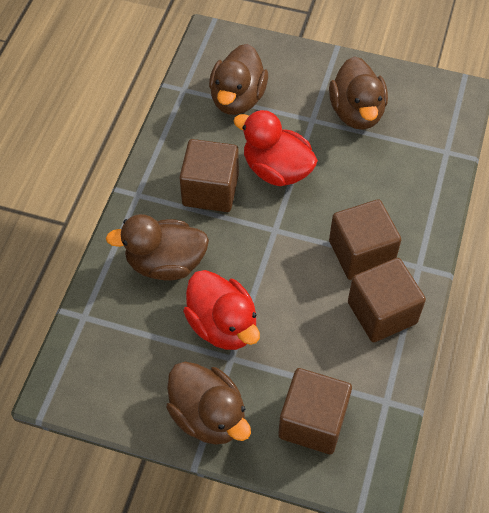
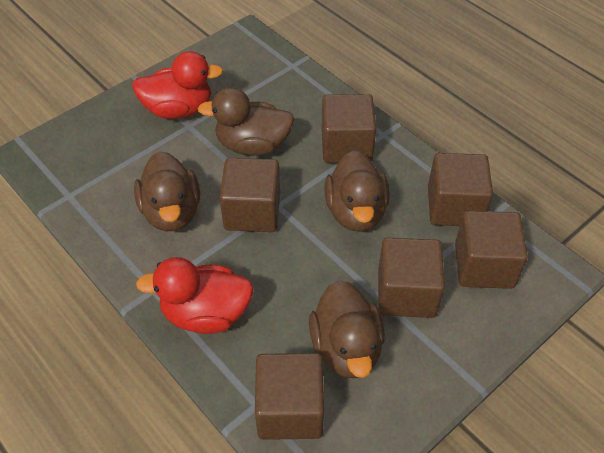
brown cube: [179,139,239,212] [278,368,352,454] [329,199,401,280] [348,258,426,342] = 4 -> [219,158,280,232] [255,353,324,440] [322,94,376,163] [378,237,445,318] [428,153,493,226] [455,211,528,289] = 6

